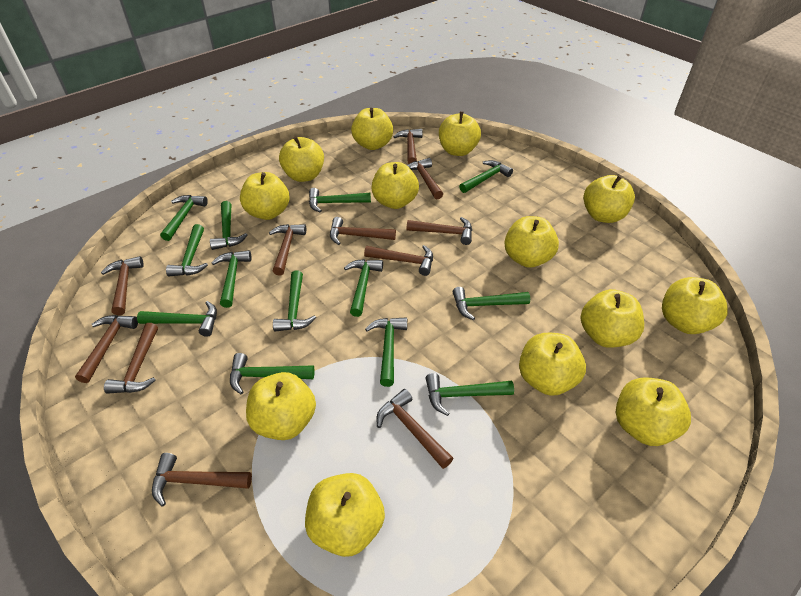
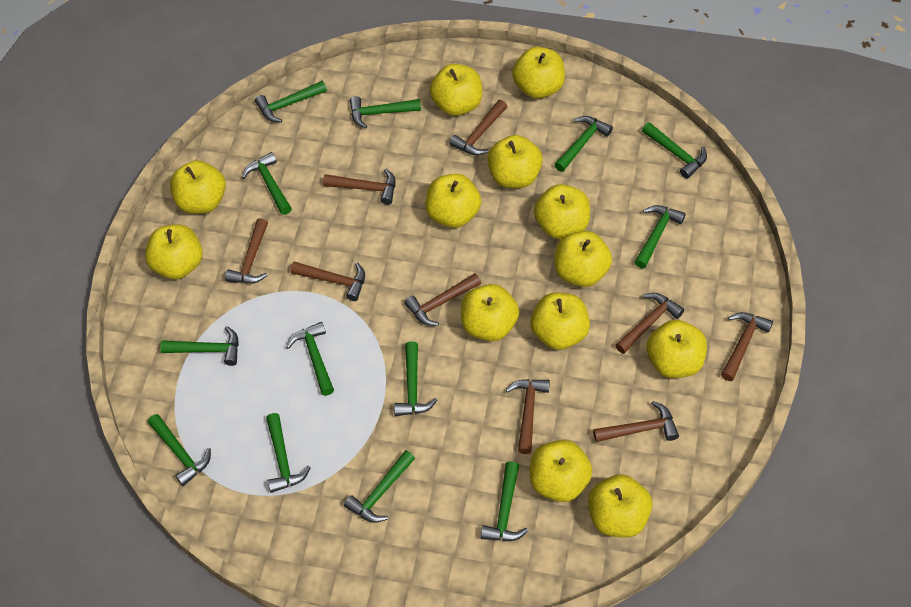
brown hammer: [75,315,138,383] [101,256,144,315] [104,323,158,394] [152,453,252,506] [269,224,306,275] [330,217,396,245] [364,245,433,276] [377,389,453,469] [393,129,423,164] [406,217,472,245] [407,158,443,199] = 11 -> [225,218,268,284] [290,262,365,301] [323,169,396,205] [404,273,481,326] [449,100,507,155] [506,379,550,454] [593,401,679,442] [615,293,684,354] [721,312,773,381] = 9

